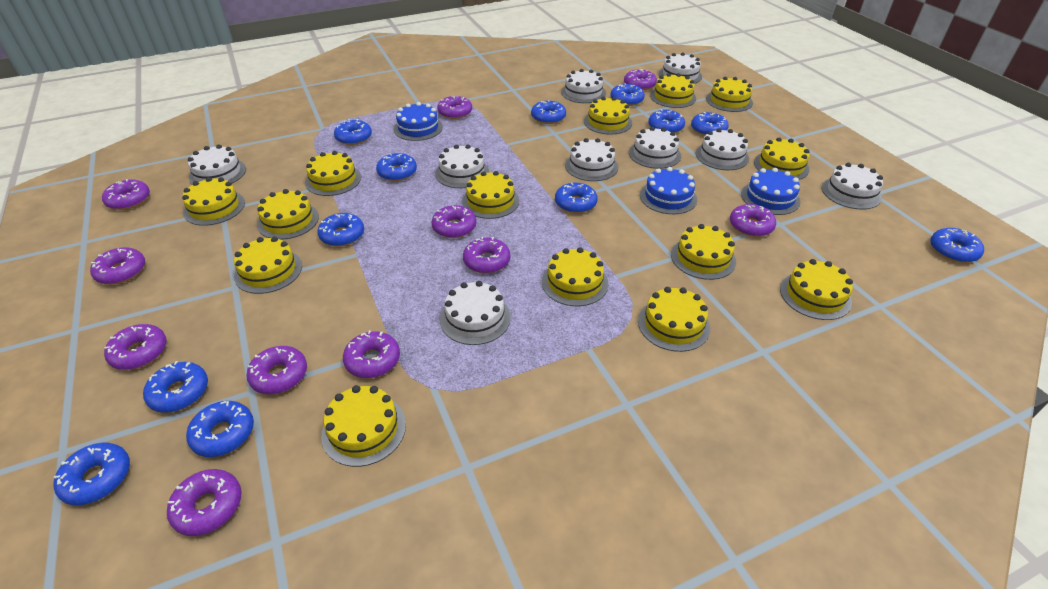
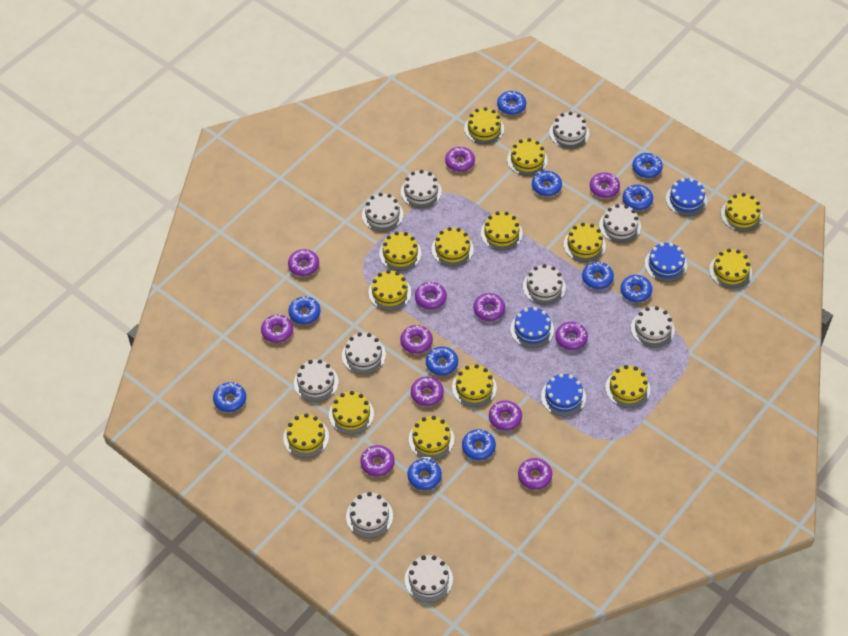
blue cake: [394,102,443,141] [640,167,697,214] [741,168,800,215] = 3 -> [510,307,554,348] [541,373,586,416] [645,243,687,282] [666,178,707,216] = 4
blue donut: [53,443,130,505] [143,361,208,413] [186,401,254,457] [317,213,364,246] [334,119,372,145] [376,153,417,181] [531,100,566,124] [555,182,598,213] [610,83,645,106] [648,110,685,133] [691,112,729,136] [930,228,984,263] = 12 -> [213,382,246,412] [288,296,320,325] [407,459,442,490] [426,346,458,376] [462,429,496,460] [497,91,526,115] [532,171,562,196] [582,262,614,289] [620,275,652,302] [623,184,653,210] [632,153,663,178] = 11
purple donut: [90,247,145,284] [102,179,150,210] [104,324,167,370] [167,469,241,536] [246,346,307,394] [343,330,400,378] [431,205,476,238] [437,96,472,119] [463,236,510,274] [624,69,657,91] [730,204,776,237] = 11 -> [261,314,293,343] [288,249,319,276] [360,445,394,477] [400,325,433,354] [411,376,444,406] [415,281,447,310] [445,147,475,172] [473,293,505,321] [489,400,522,431] [518,458,552,490] [555,322,588,350] [590,172,620,198] = 12
white cake: [188,145,246,185] [435,145,489,189] [440,281,511,345] [561,69,606,103] [565,138,618,181] [629,127,681,169] [659,53,702,84] [696,128,749,170] [822,163,883,210] = 9 -> [294,359,338,402] [342,332,386,374] [346,492,393,538] [362,193,403,232] [401,170,442,208] [405,555,453,602] [523,264,566,305] [549,112,589,149] [599,204,641,243] [631,306,675,348] = 10

